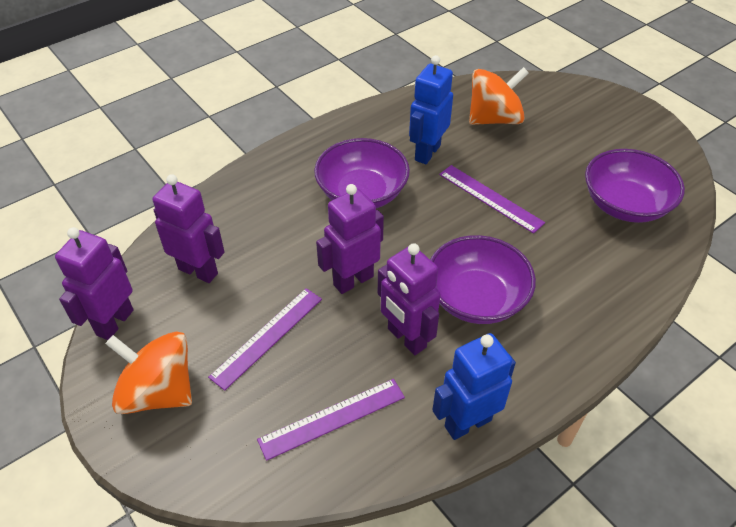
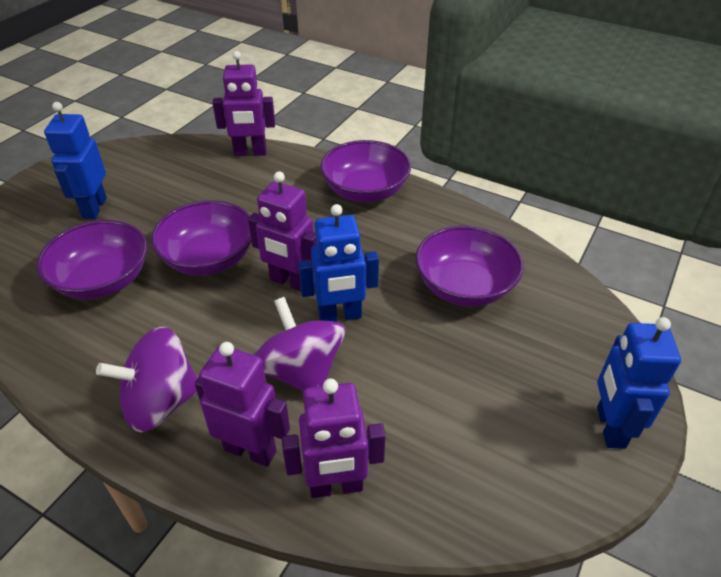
blue robot: [409,55,453,164] [432,333,516,440] = 2 -> [44,102,107,219] [298,204,379,322] [597,317,681,449] = 3
orange spinning top: [106,331,192,414] [469,67,529,125] = 2 -> none = 0
purple bowl: [314,138,410,208] [430,235,536,324] [585,149,685,223] = 3 -> [36,220,147,299] [151,200,251,276] [320,140,411,202] [415,226,524,307] = 4
purple ruler: [208,288,322,391] [257,379,405,461] [439,165,545,234] = 3 -> none = 0
purple spinning top: none = 0 -> [96,327,198,432] [254,297,345,391] = 2

